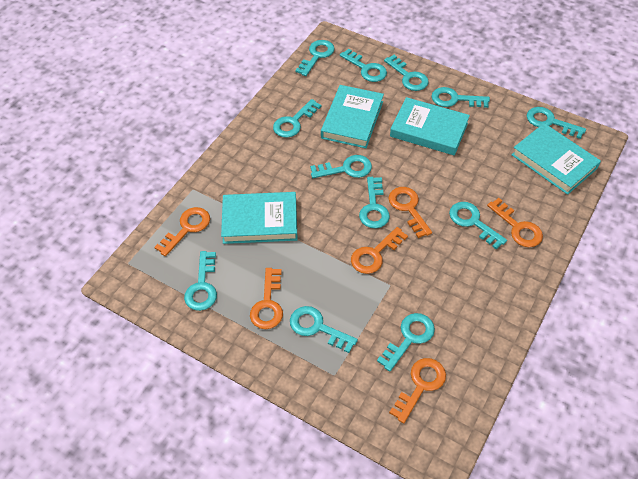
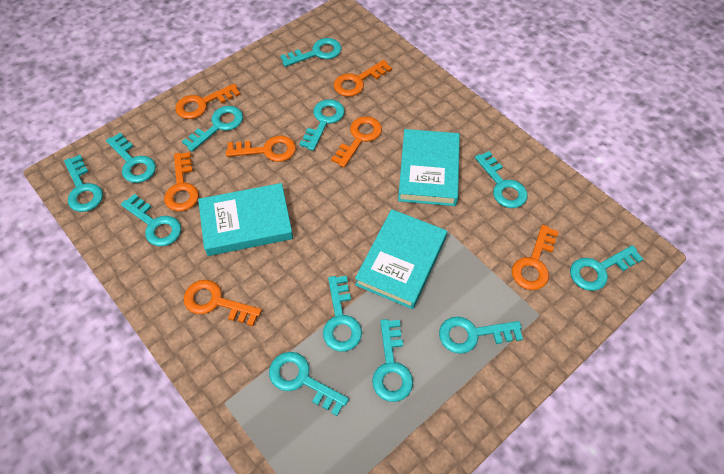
orange key: [154,207,210,256] [250,268,283,329] [351,227,408,274] [388,187,432,238] [389,358,446,423] [487,198,543,247] = 6 -> [164,152,199,211] [175,84,240,119] [184,280,262,326] [226,135,296,162] [331,116,382,167] [334,60,392,97] [512,225,559,290] = 7
turquoise book: [221,192,298,244] [321,85,384,148] [390,97,470,156] [512,123,601,195] = 4 -> [198,183,293,256] [355,209,447,309] [398,129,460,206] = 3

